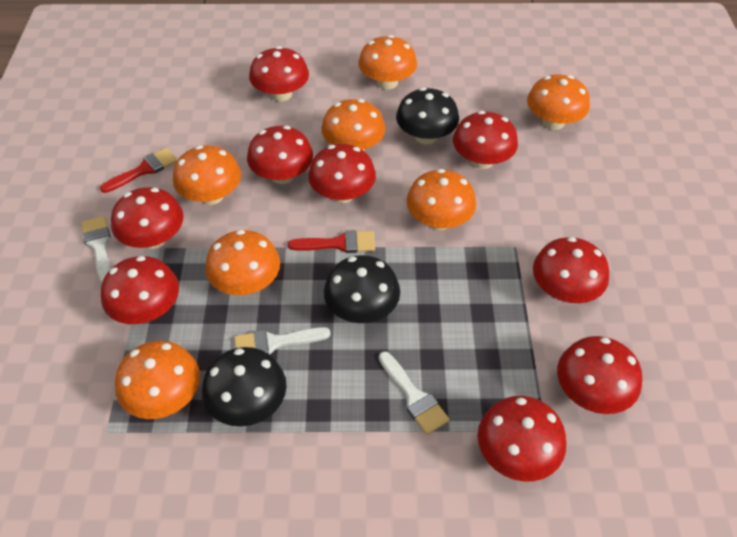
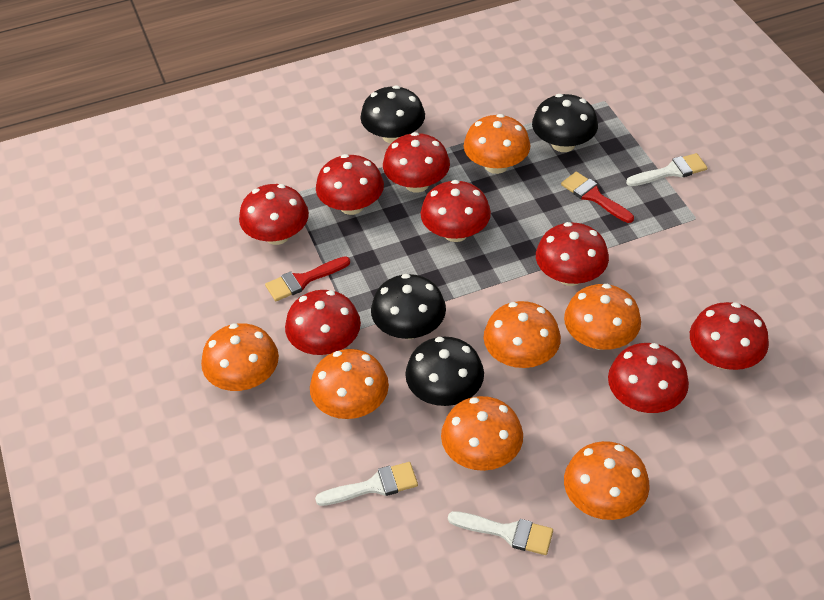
black mushroom: [202,347,287,427] [324,255,400,323] [396,87,459,144] = 3 -> [360,85,425,144] [371,274,446,339] [405,337,484,406] [532,94,598,152] = 4
red mushroom: [101,256,179,324] [111,187,183,249] [247,126,313,184] [249,46,309,102] [308,144,376,203] [453,111,518,169] [478,396,566,482] [533,237,609,303] [557,336,642,414] = 9 -> [239,184,309,245] [285,290,361,355] [316,154,384,215] [383,132,450,193] [420,180,491,242] [536,222,609,286] [608,343,689,413] [690,302,769,370] = 8

